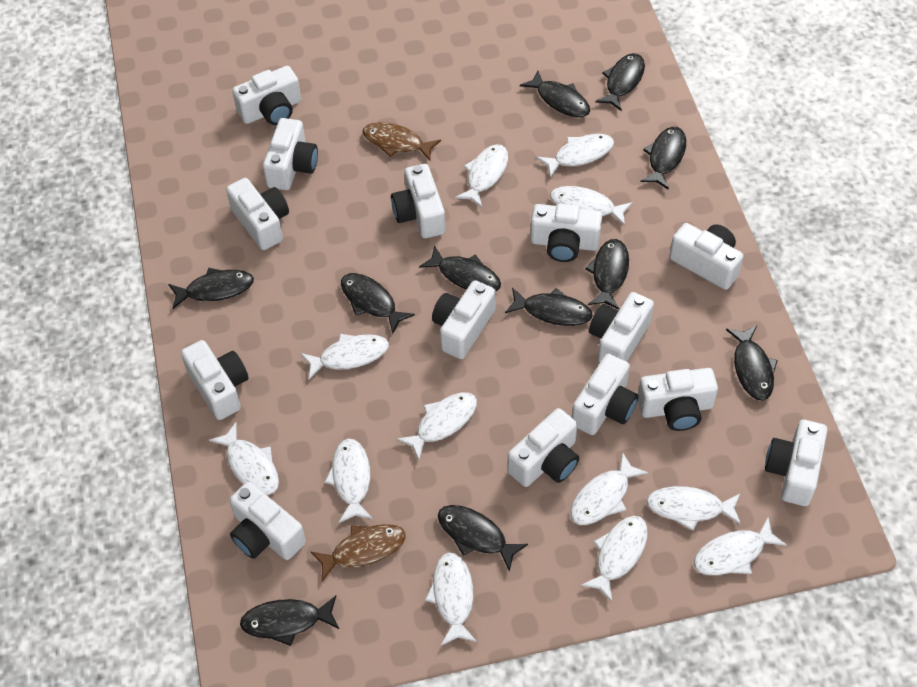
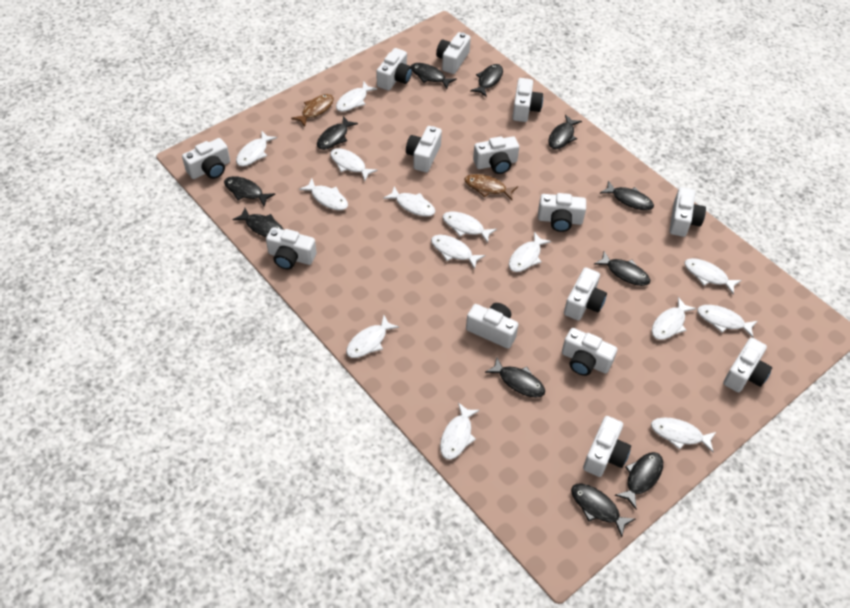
white fish: [209,422,279,495] [301,334,389,379] [325,438,373,523] [397,393,477,460] [425,552,477,645] [455,144,508,208] [536,134,614,178] [550,186,633,226] [570,452,648,525] [581,516,648,602] [646,486,741,531] [694,517,787,575] = 12 -> [236,131,277,167] [299,179,348,210] [330,148,378,181] [336,81,377,112] [346,315,399,358] [383,186,435,217] [431,235,485,269] [440,402,480,460] [443,211,497,243] [509,232,551,272] [651,418,716,452] [652,297,696,340] [684,258,742,294] [697,305,758,338] = 14

